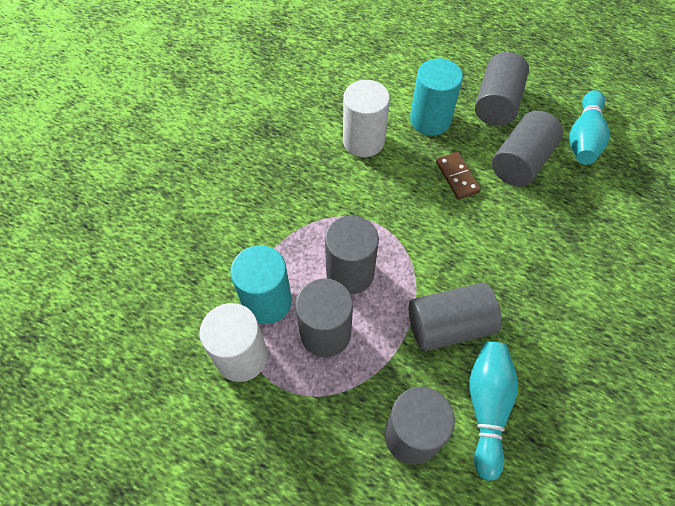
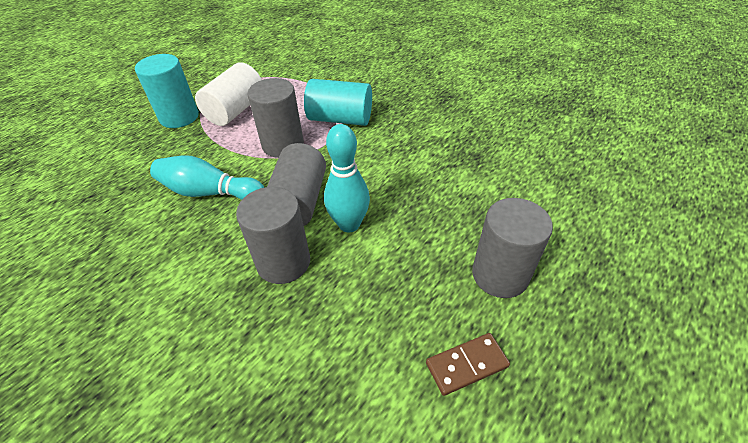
grey cylinder: [296,279,353,357] [325,215,379,294] [385,387,455,465] [409,283,502,351] [475,52,529,126] [492,111,563,187] = 6 -> [236,187,310,284] [248,78,304,158] [267,143,326,226] [472,198,553,298] = 4
white cylinder: [199,303,268,382] [343,80,390,157] = 2 -> [195,62,262,126] = 1

